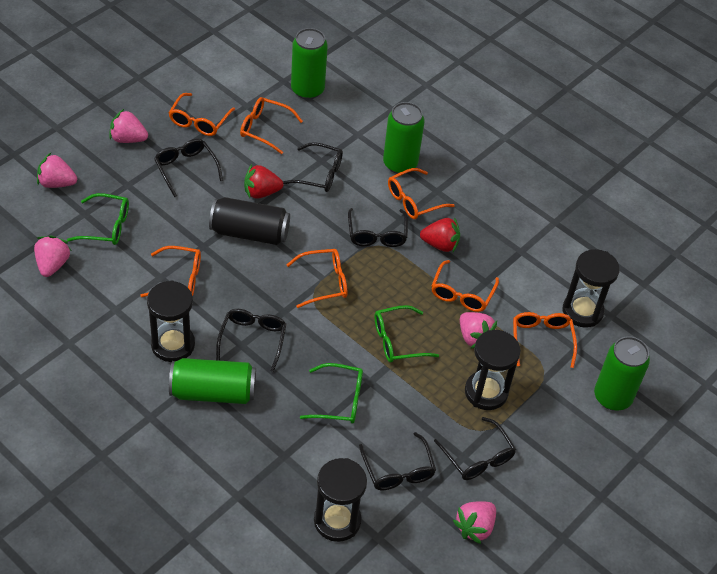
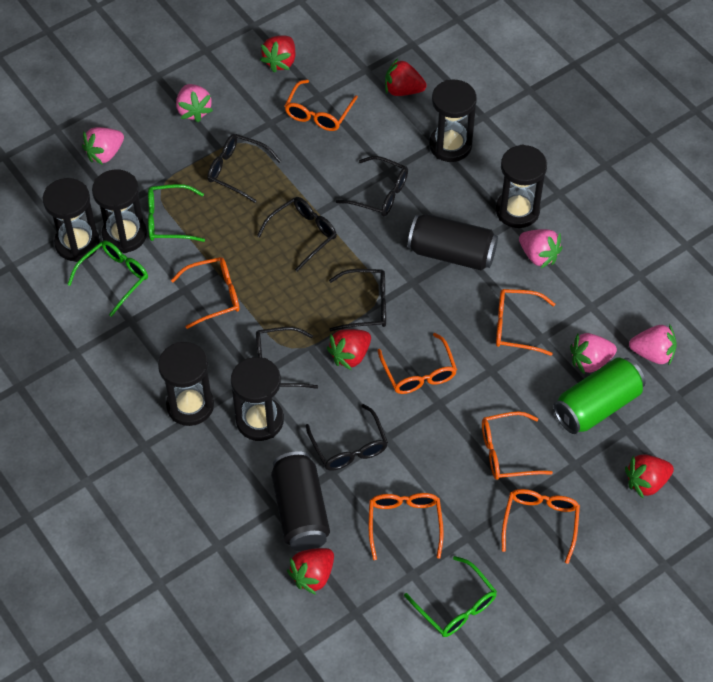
black can: [209,197,290,245] = 1 -> [271,451,330,551] [407,214,498,270] = 2
black hourglass: [147,281,195,362] [314,458,367,542] [465,330,521,410] [562,249,620,328] = 4 -> [43,178,100,262] [92,169,147,253] [158,342,214,426] [231,357,284,441] [429,80,477,162] [496,144,547,228] = 6
green can: [169,358,256,404] [291,28,328,99] [383,102,425,174] [594,336,650,411] = 4 -> [553,357,645,434] = 1
red strawberry: [244,164,283,199] [420,217,460,252] = 2 -> [260,35,295,72] [287,548,334,595] [327,329,371,370] [385,58,427,96] [625,454,674,498] = 5

